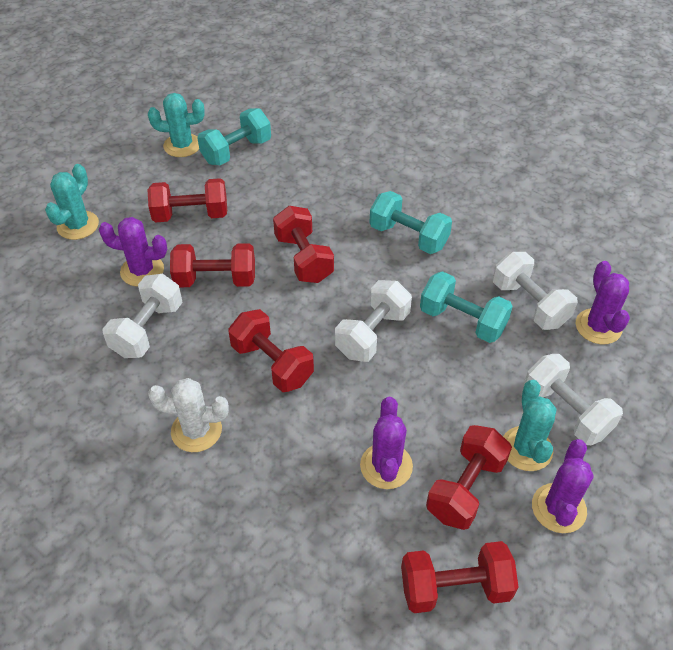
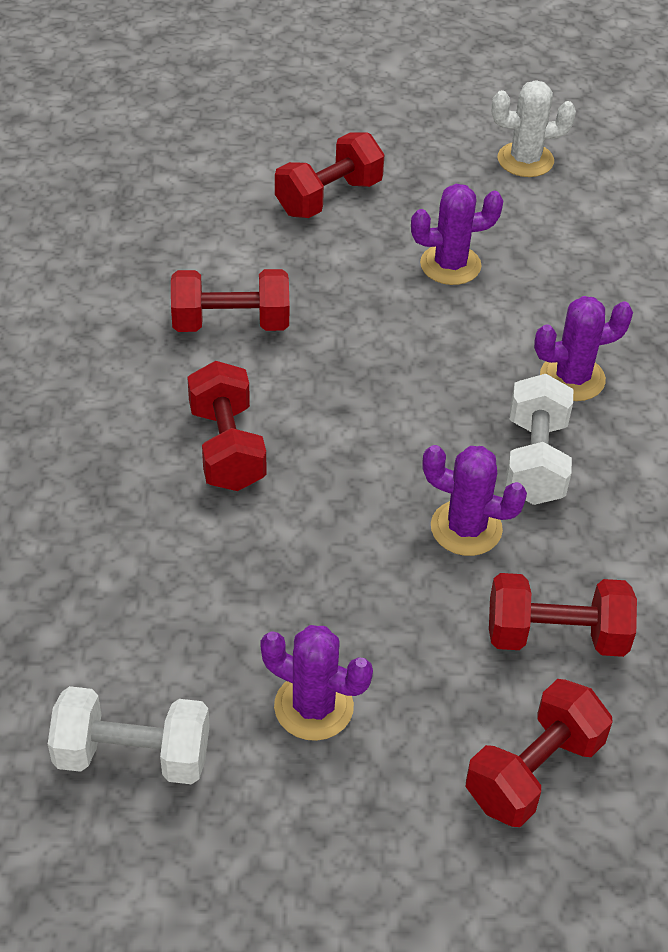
red dumbbell: [148,178,227,222] [170,243,255,287] [228,309,314,392] [273,206,334,283] [401,541,518,613] [426,425,512,530] = 6 -> [171,269,289,332] [187,361,266,491] [275,132,384,218] [466,679,612,827] [489,573,637,657] = 5
turquoise cactus: [45,164,99,240] [148,93,205,157] [503,380,556,471] = 3 -> none = 0
turquoise dumbbell: [197,108,271,165] [369,191,452,254] [420,271,513,343] = 3 -> none = 0
white dumbbell: [102,274,183,358] [335,280,412,362] [493,252,578,330] [524,354,623,445] = 4 -> [48,686,210,784] [505,374,573,505] = 2

